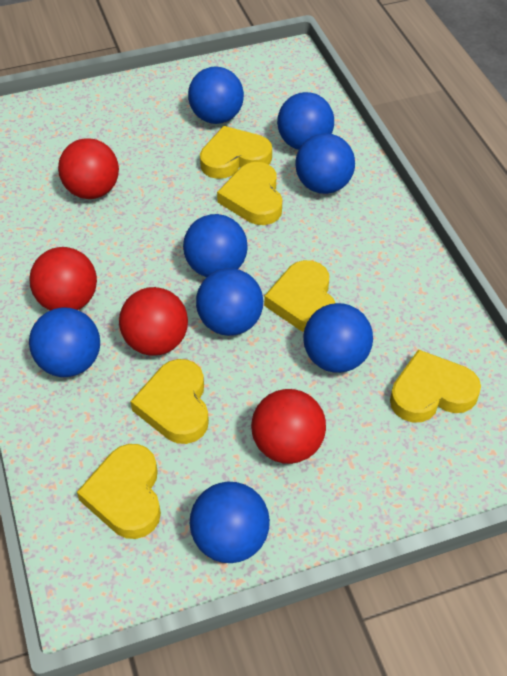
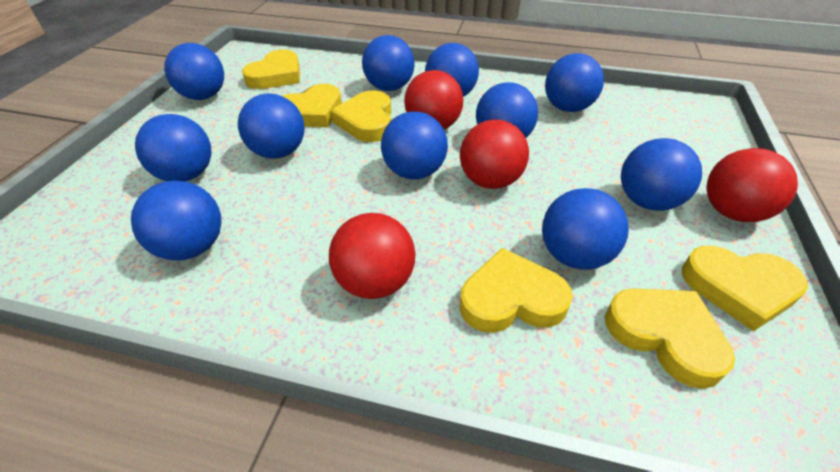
blue ball: [29,307,100,377] [183,214,248,277] [188,66,244,124] [190,482,270,563] [196,268,263,336] [277,92,334,150] [295,133,355,194] [303,303,373,373] = 8 -> [131,180,221,261] [135,114,211,182] [164,43,224,100] [238,93,305,159] [362,35,415,91] [381,112,448,180] [425,43,479,97] [476,82,538,138] [542,188,629,270] [545,53,604,112] [621,138,702,211] = 11

